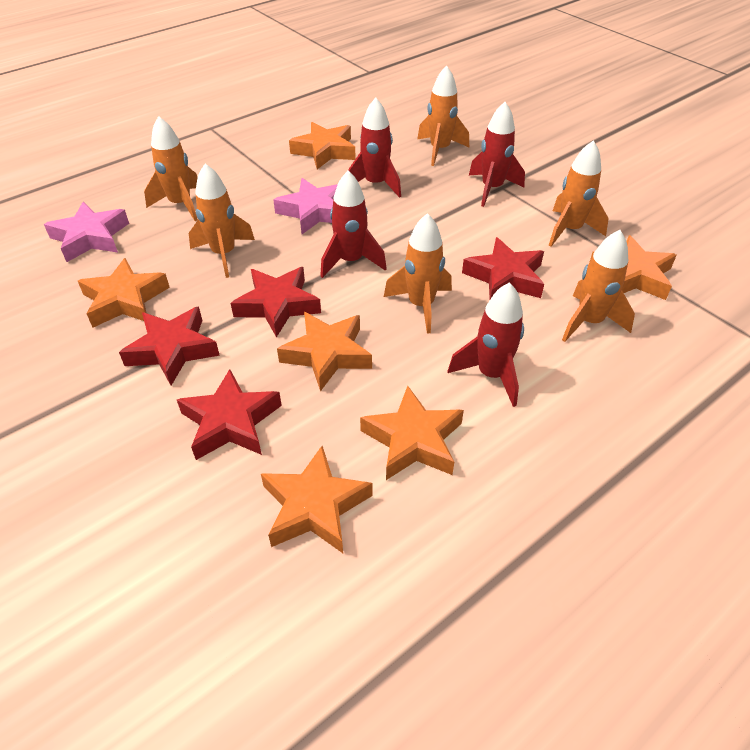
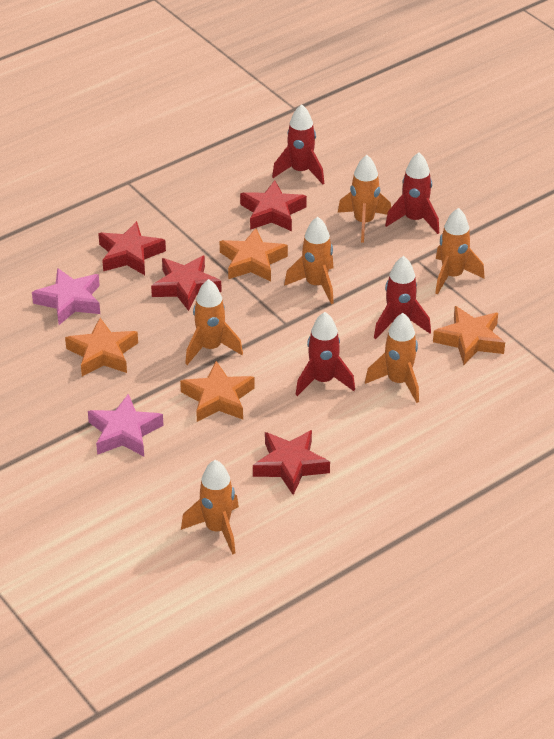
orange star: [78,258,170,328] [261,446,372,553] [277,312,372,391] [289,122,356,169] [360,386,464,480] [590,235,677,300] = 6 -> [65,318,138,376] [180,361,255,422] [220,228,288,282] [433,306,505,365] = 4

